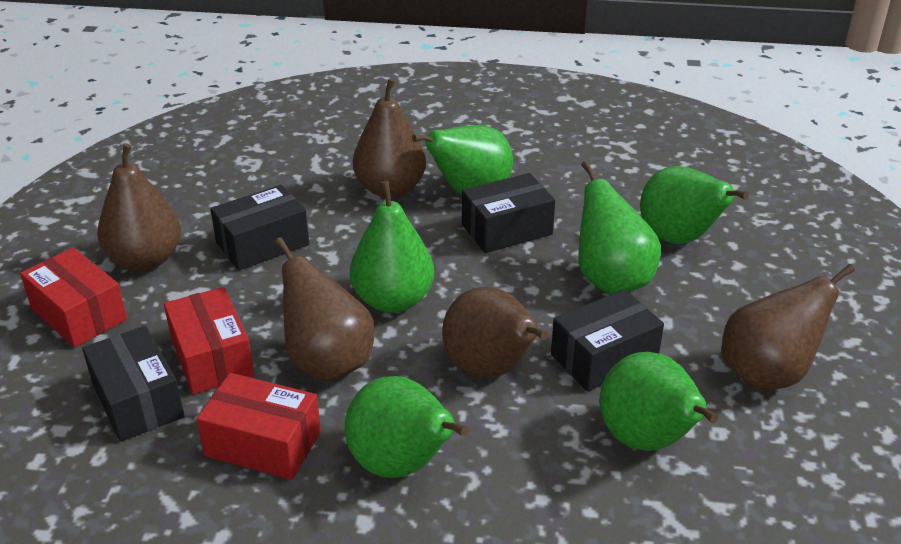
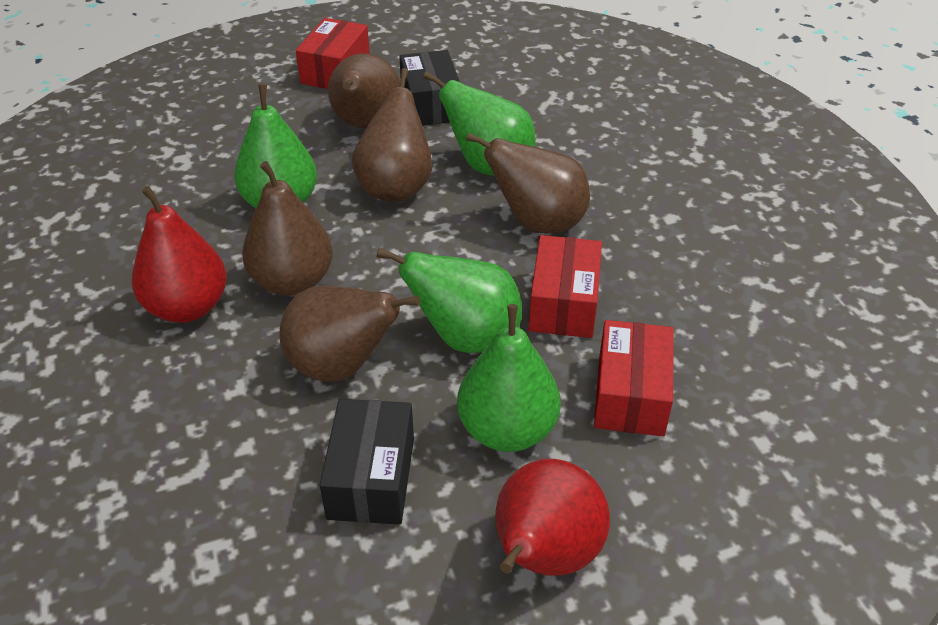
black box: [82,326,184,442] [210,185,309,270] [462,173,555,253] [551,289,664,392] = 4 -> [320,399,414,525] [399,50,460,126] = 2
green pear: [345,376,469,478] [350,180,434,313] [412,125,513,195] [578,161,661,294] [599,352,719,451] [640,166,749,244] = 6 -> [234,84,317,208] [377,248,522,353] [423,71,536,176] [457,304,561,452] = 4
red pear: none = 0 -> [132,186,227,323] [495,459,610,576] = 2

